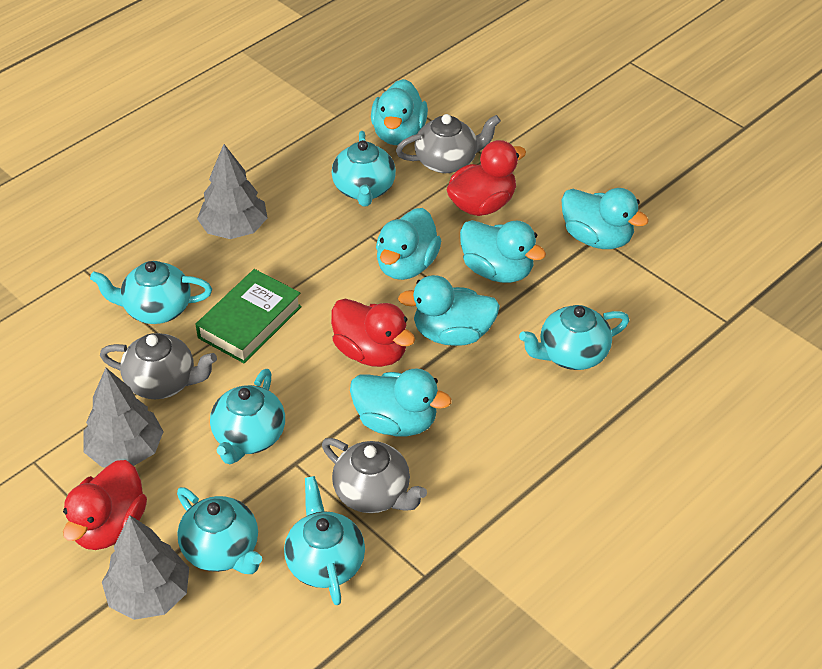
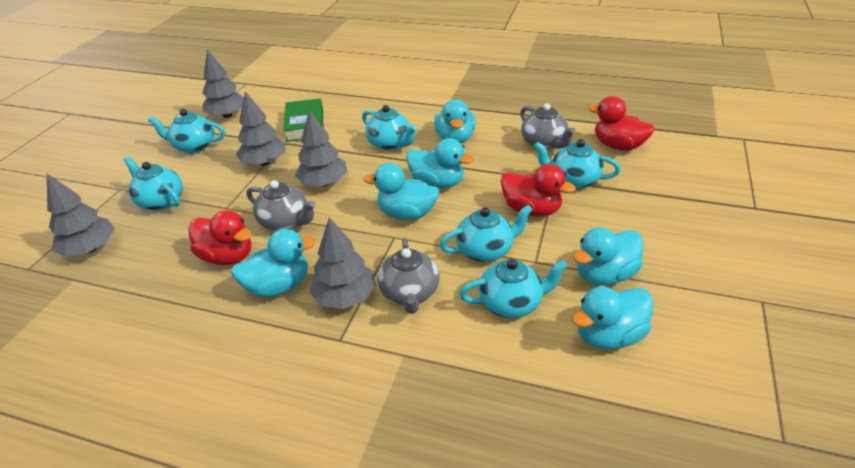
grey tree: [83,368,164,467] [102,515,189,620] [197,144,268,239] = 3 -> [47,174,115,257] [202,49,244,118] [236,91,286,166] [295,109,348,187] [310,217,376,309] = 5

